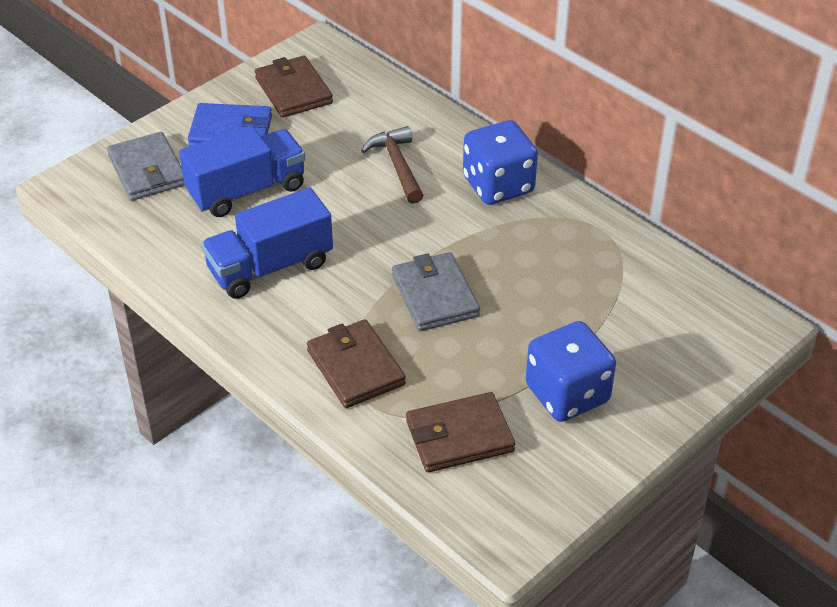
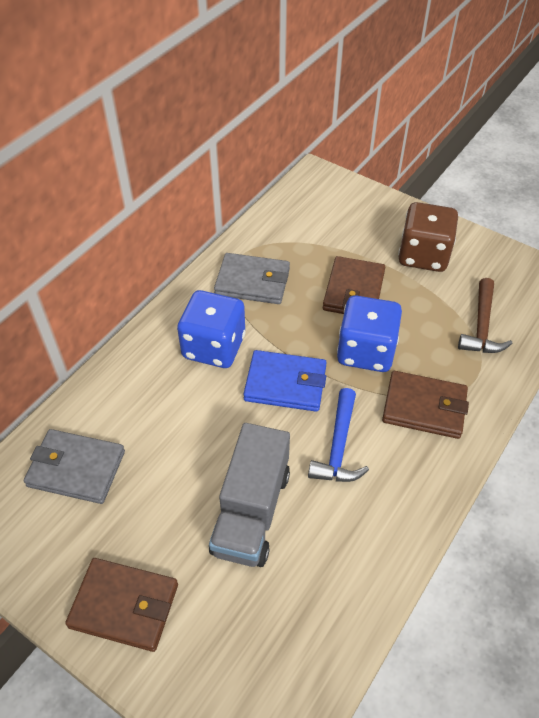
blue hammer: none = 0 -> [308,388,369,482] = 1
blue truck: [179,126,305,217] [201,188,333,299] = 2 -> none = 0
brown dice: none = 0 -> [398,202,458,272] = 1
grey truck: none = 0 -> [209,423,290,567] = 1

